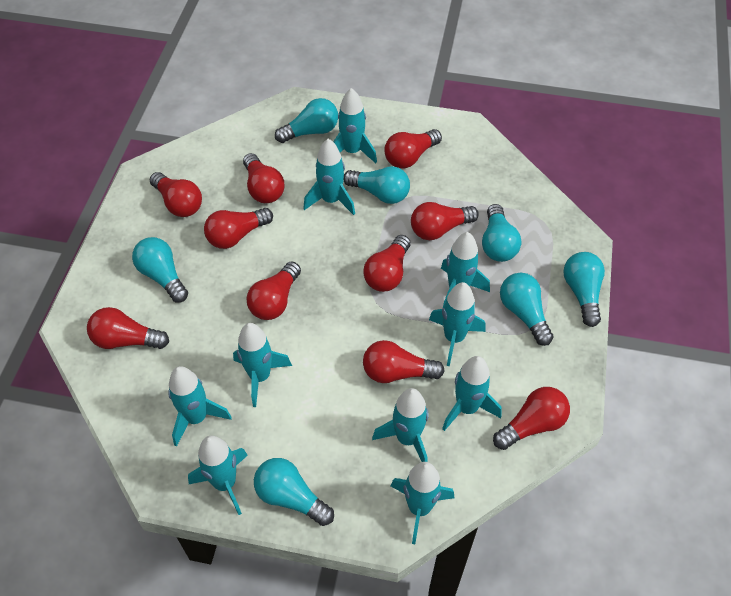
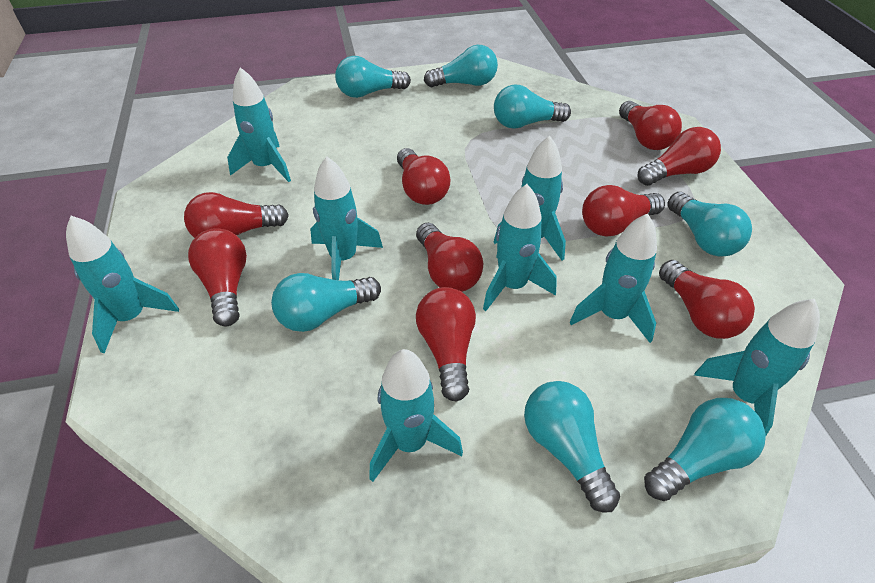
red light bulb: [87,307,169,349] [150,172,202,217] [204,208,273,249] [243,153,285,203] [246,261,301,320] [363,235,411,292] [363,340,445,383] [384,129,442,168] [411,202,479,240] [493,387,570,450] = 10 -> [184,192,289,238] [188,228,247,326] [397,148,450,205] [416,223,483,292] [416,287,476,401] [582,185,665,237] [619,101,682,150] [638,127,721,186] [659,260,755,339] = 9
turquoise rocket: [168,366,232,447] [188,436,248,515] [233,323,292,407] [303,139,355,215] [333,88,377,163] [372,388,429,462] [391,462,454,544] [429,282,486,366] [441,232,490,308] [442,356,502,431] = 10 -> [66,216,179,353] [227,67,291,182] [310,157,383,280] [369,349,463,482] [483,184,557,311] [494,136,566,260] [570,213,657,343] [694,299,820,435] = 8

